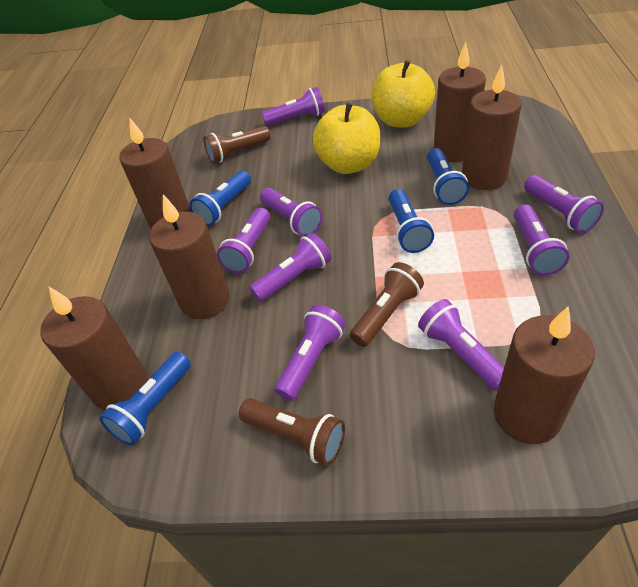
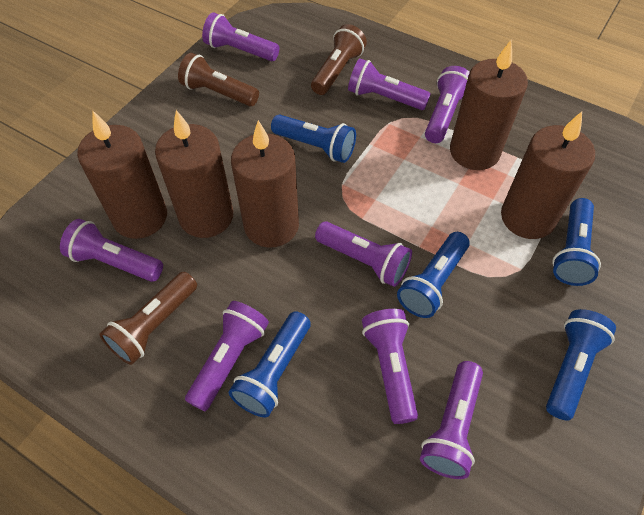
blue flashlight: [99,352,191,446] [189,171,251,226] [389,189,434,253] [427,148,469,205] = 4 -> [229,311,310,417] [271,114,356,163] [397,232,470,318] [546,309,616,421] [552,198,601,286] = 5
brown candle: [40,287,147,410] [119,117,191,229] [149,195,230,319] [434,42,486,162] [462,65,522,190] [493,307,595,444] = 6 -> [77,111,167,239] [155,110,233,238] [231,120,299,248] [450,40,528,170] [501,111,595,239] = 5
yellow apple: [312,102,380,174] [372,60,435,128] = 2 -> none = 0

